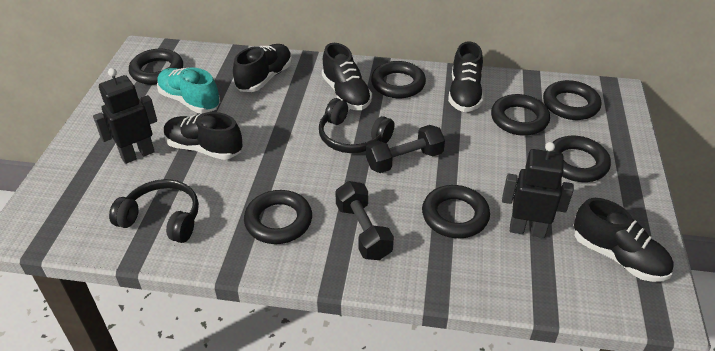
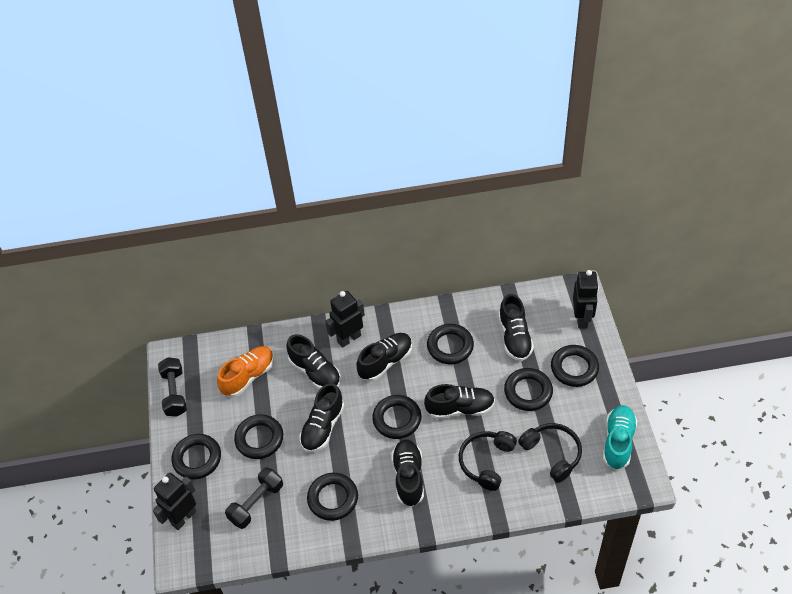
black robot: [93,68,157,164] [502,142,574,238] = 2 -> [153,473,196,530] [325,291,365,348] [573,270,599,329] = 3
black shoe: [164,112,242,160] [233,44,292,92] [322,43,372,110] [448,41,483,112] [574,198,674,282] = 5 -> [286,334,341,389] [299,383,344,453] [356,333,412,381] [391,439,424,507] [424,384,495,419] [499,294,534,361] = 6
orange shoe: none = 0 -> [217,346,274,397] = 1

